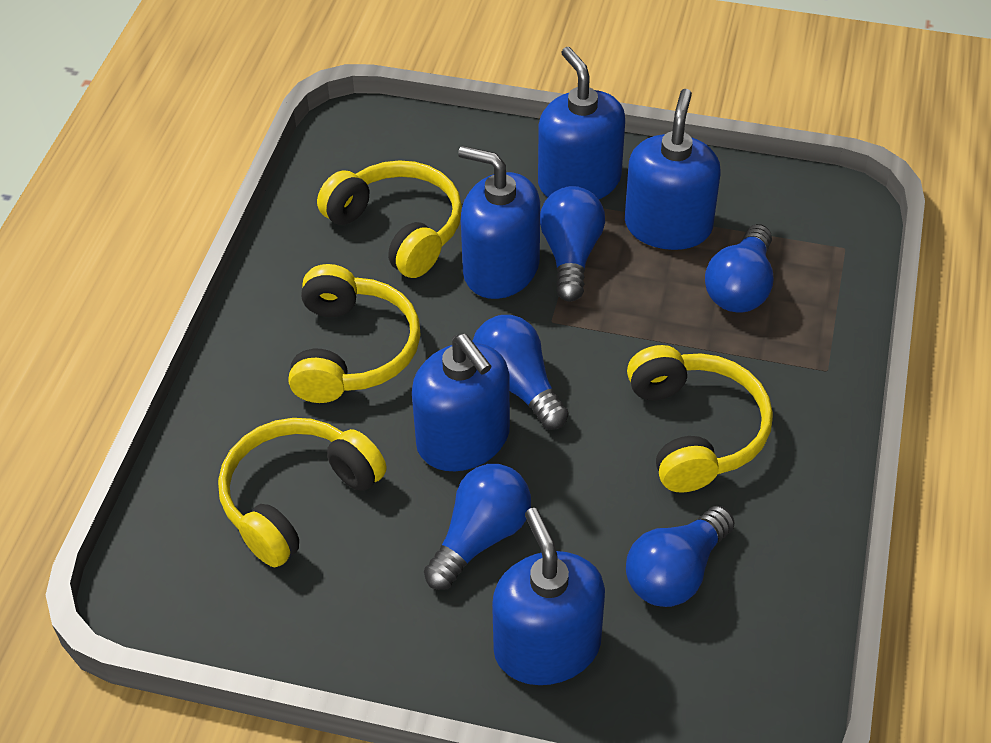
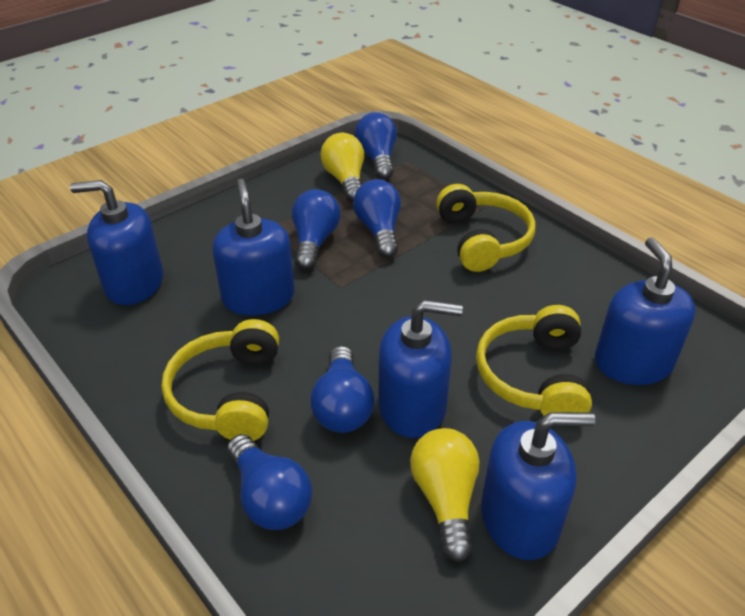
yellow headphones: [218,418,387,567] [288,264,420,403] [317,160,462,278] [627,345,773,493] = 4 -> [162,319,279,441] [436,184,536,272] [476,305,592,416] = 3
yellow light bulb: none = 0 -> [320,133,364,203] [410,428,480,562] = 2

